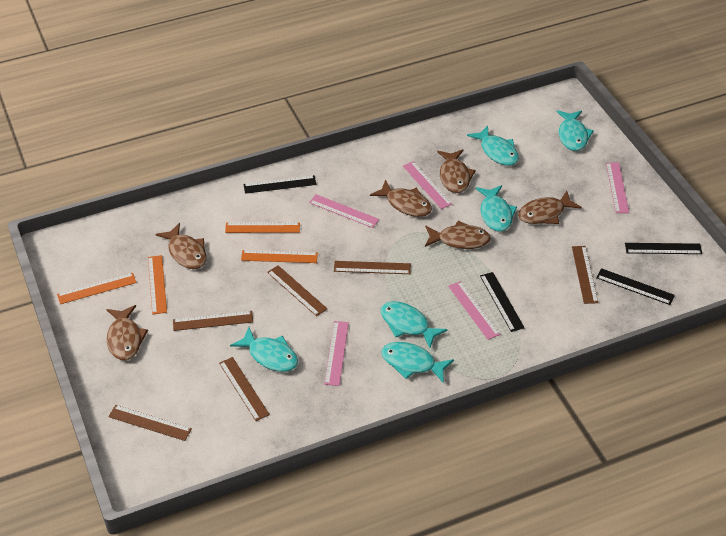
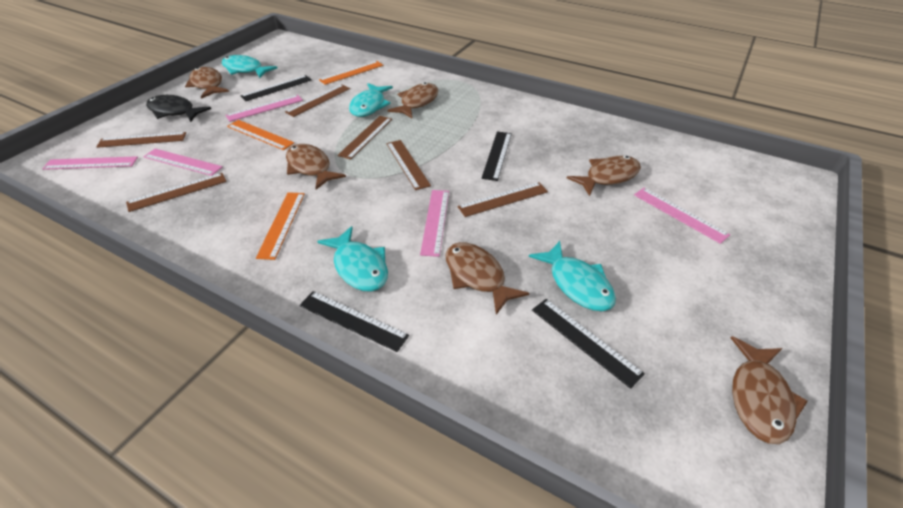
black fish: none = 0 -> [146,95,211,122] = 1
orange ruler: [57,273,137,304] [148,255,167,314] [225,222,300,233] [241,250,318,263] = 4 -> [227,120,294,150] [256,192,305,260] [319,61,384,85] = 3
turquoise fish: [230,327,298,372] [381,301,448,348] [381,342,454,383] [467,125,519,166] [476,185,517,232] [557,110,594,151] = 6 -> [222,55,277,78] [317,226,388,292] [349,83,393,117] [529,241,616,311] = 4

